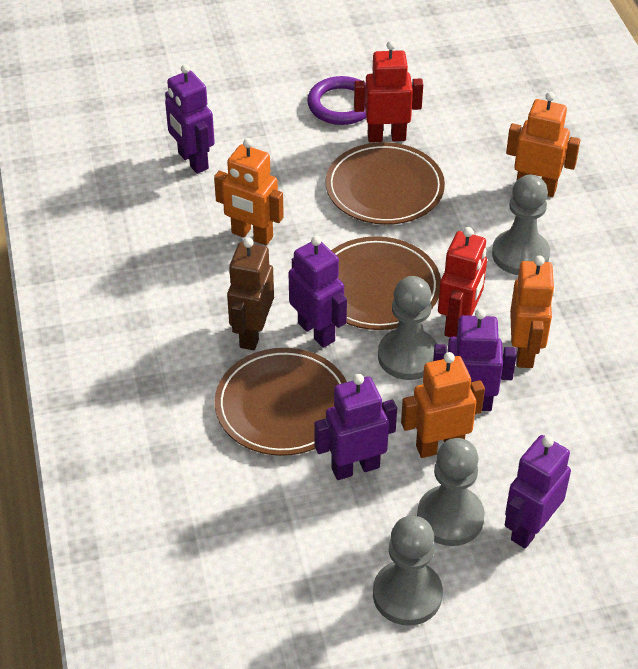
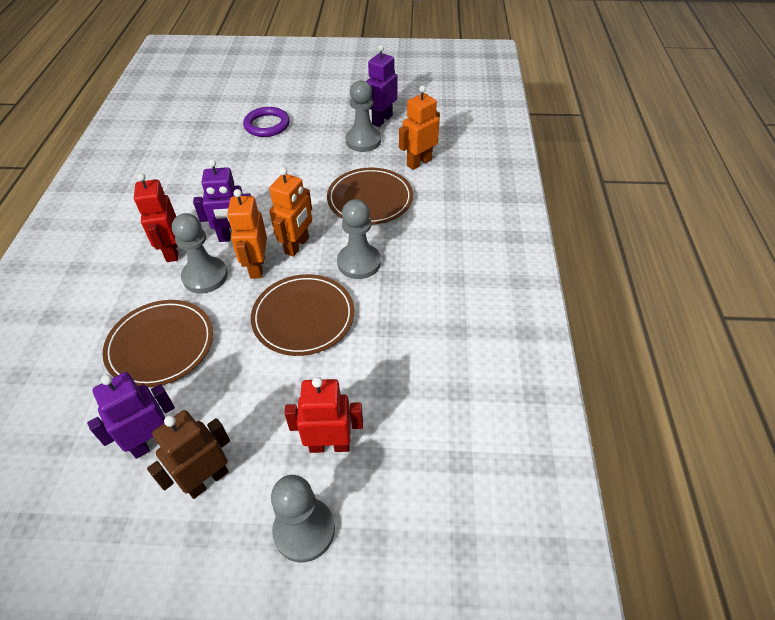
orange robot: [214,138,284,245] [401,352,485,458] [506,92,580,197] [510,255,555,368] = 4 -> [227,189,267,279] [269,167,312,257] [399,85,440,170] = 3
purple robot: [165,64,215,174] [289,236,347,348] [314,374,397,480] [433,309,517,411] [505,435,571,548] = 5 -> [87,372,175,459] [193,159,251,242] [366,45,398,127] = 3

